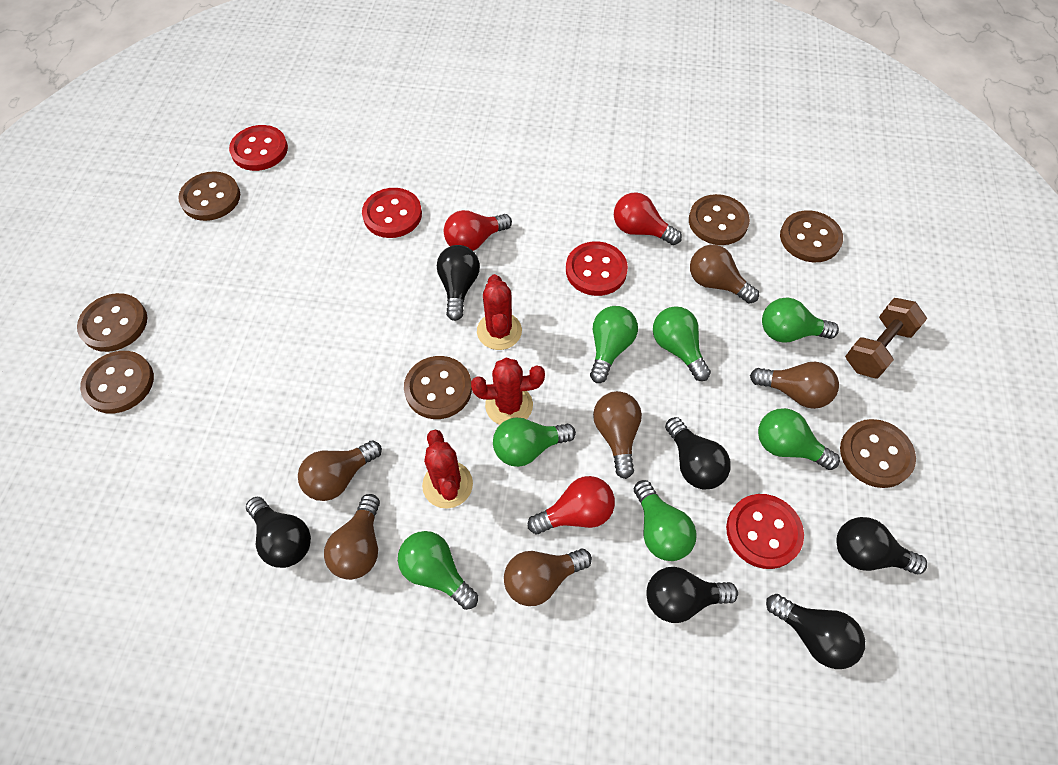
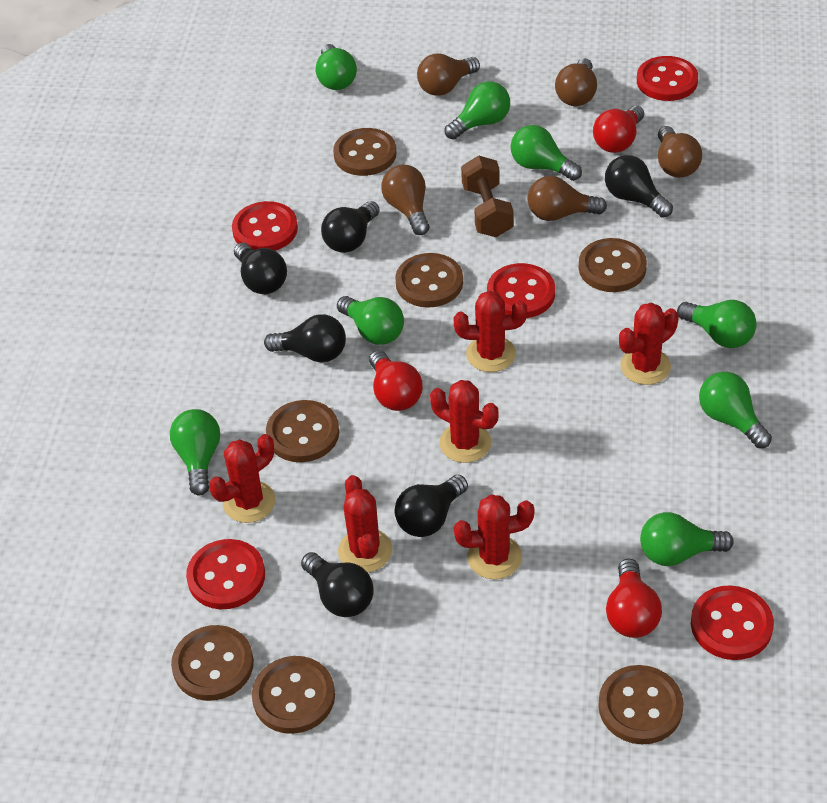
brown light bulb: [298,440,382,501] [324,494,380,580] [504,549,592,606] [593,391,642,479] [690,245,759,304] [750,362,839,409] = 6 -> [381,165,429,235] [417,53,480,96] [527,176,607,221] [555,58,597,106] [658,126,702,178] = 5
green light bulb: [398,531,478,610] [493,417,576,467] [590,306,638,383] [634,480,697,561] [653,306,711,381] [758,408,840,470] [762,298,839,342] = 7 -> [170,409,220,495] [316,44,357,90] [337,296,404,345] [445,81,510,140] [511,125,582,181] [640,512,734,566] [677,300,757,348] [699,372,772,448] = 8
red button: [229,125,288,171] [362,188,422,238] [566,241,628,296] [726,494,804,569] = 4 -> [186,539,265,609] [232,201,298,251] [487,263,555,318] [637,56,698,101] [691,585,774,660] = 5
red cactus: [422,429,473,508] [471,357,545,425] [477,274,522,350] = 3 -> [209,434,275,523] [338,475,392,572] [430,380,499,463] [453,291,527,372] [454,494,535,579] [619,303,679,385] = 6

